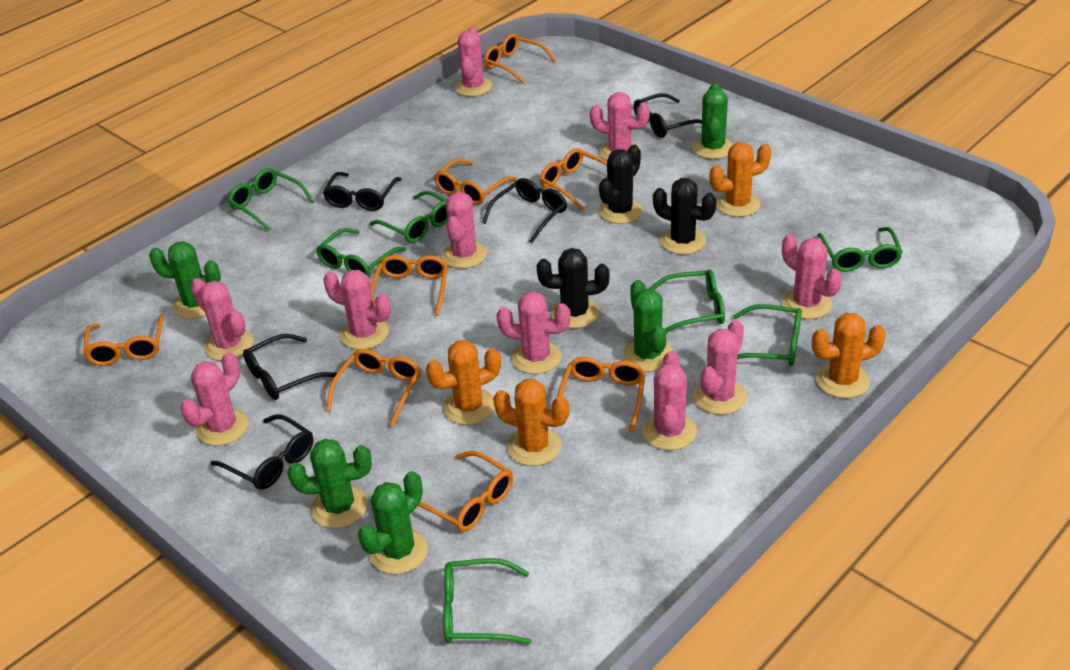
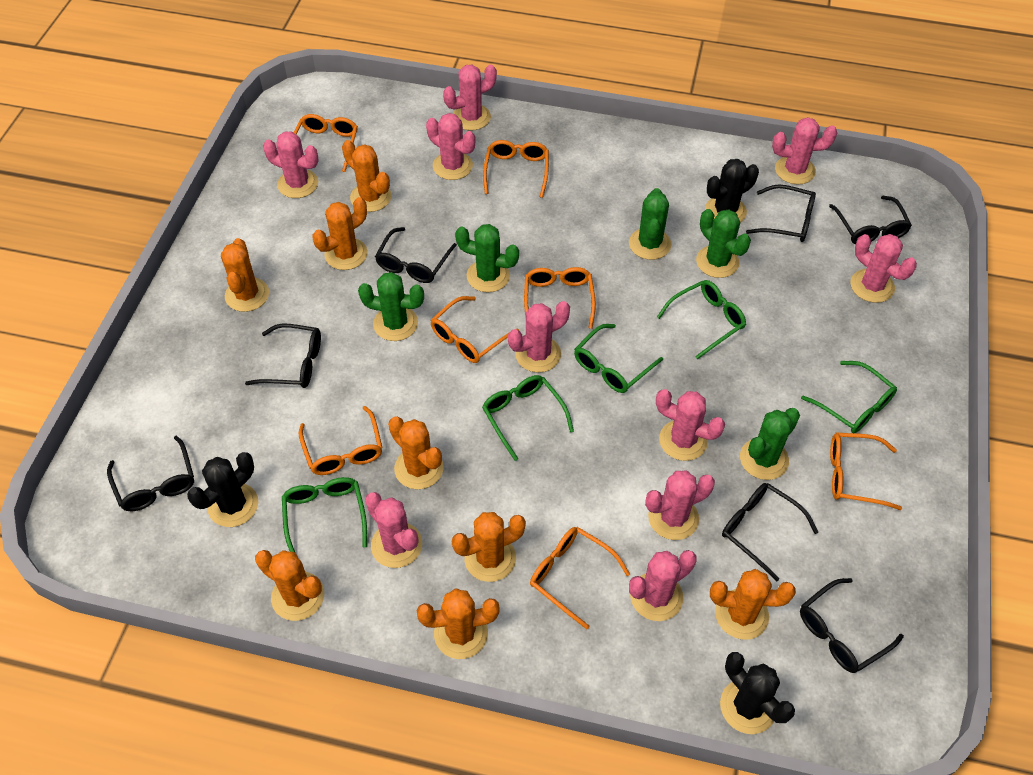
black glasses: [210,414,313,490] [243,334,337,400] [323,172,402,211] [482,178,567,243] [633,93,702,138] = 5 -> [107,436,194,511] [245,324,321,388] [375,227,457,283] [722,483,818,581] [746,184,816,242] [800,578,904,673] [829,196,912,244] = 7
green glasses: [228,168,314,231] [316,228,406,277] [370,191,448,243] [443,558,531,644] [650,269,725,333] [733,304,802,366] [817,227,903,272] = 7 -> [282,477,367,552] [482,375,574,461] [574,324,663,393] [657,280,746,359] [801,361,897,433] = 5
orange cactus: [426,340,501,425] [493,379,569,466] [709,142,771,217] [812,313,886,398] = 4 -> [221,238,269,312] [255,550,324,621] [313,197,367,270] [342,140,391,212] [388,417,444,489] [417,588,500,659] [452,512,526,582] [710,569,796,640] = 8
orange glasses: [83,314,164,366] [326,349,421,426] [371,255,448,316] [418,451,513,532] [434,158,518,205] [484,34,556,84] [540,148,607,211] [558,357,646,432] = 8 -> [294,114,358,172] [299,406,383,475] [430,296,519,363] [483,140,549,198] [524,267,596,329] [530,527,630,629] [830,432,902,510] = 7

